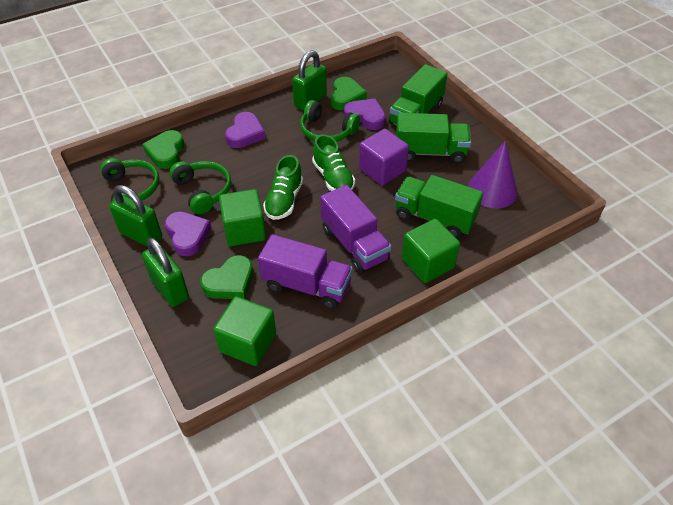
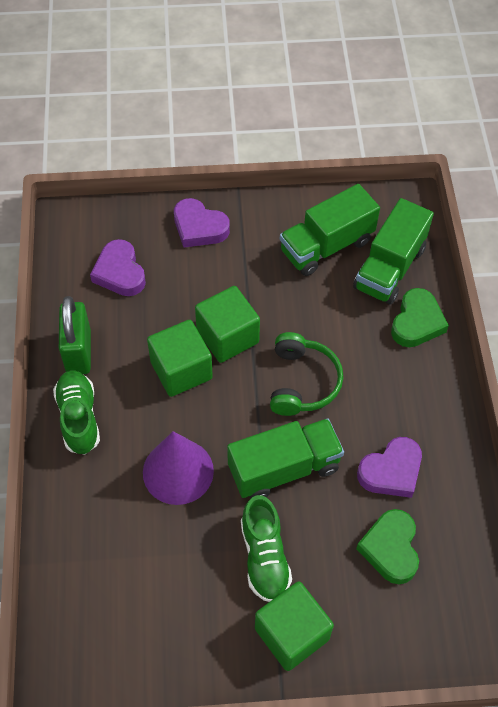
green headphones: [100,158,160,202] [170,161,231,214] [300,100,360,142] = 3 -> [270,332,343,416] = 1
green heart: [142,130,184,169] [200,255,253,299] [331,77,367,110] = 3 -> [356,509,419,584] [391,288,449,347] = 2
green padlock: [109,185,162,247] [142,237,189,307] [292,50,327,111] = 3 -> [59,296,91,374] = 1
purple cube: [359,129,409,186] = 1 -> none = 0
purple truck: [258,234,353,309] [320,185,391,273] = 2 -> none = 0

